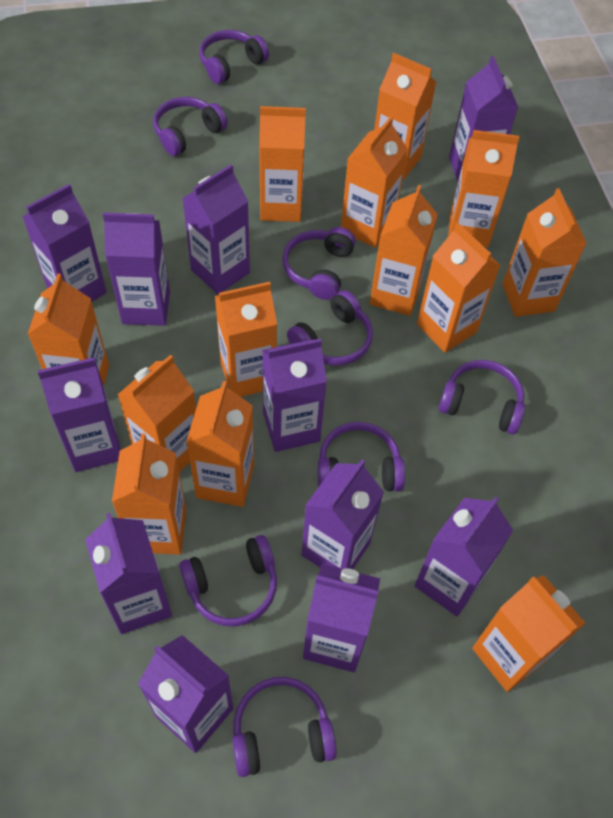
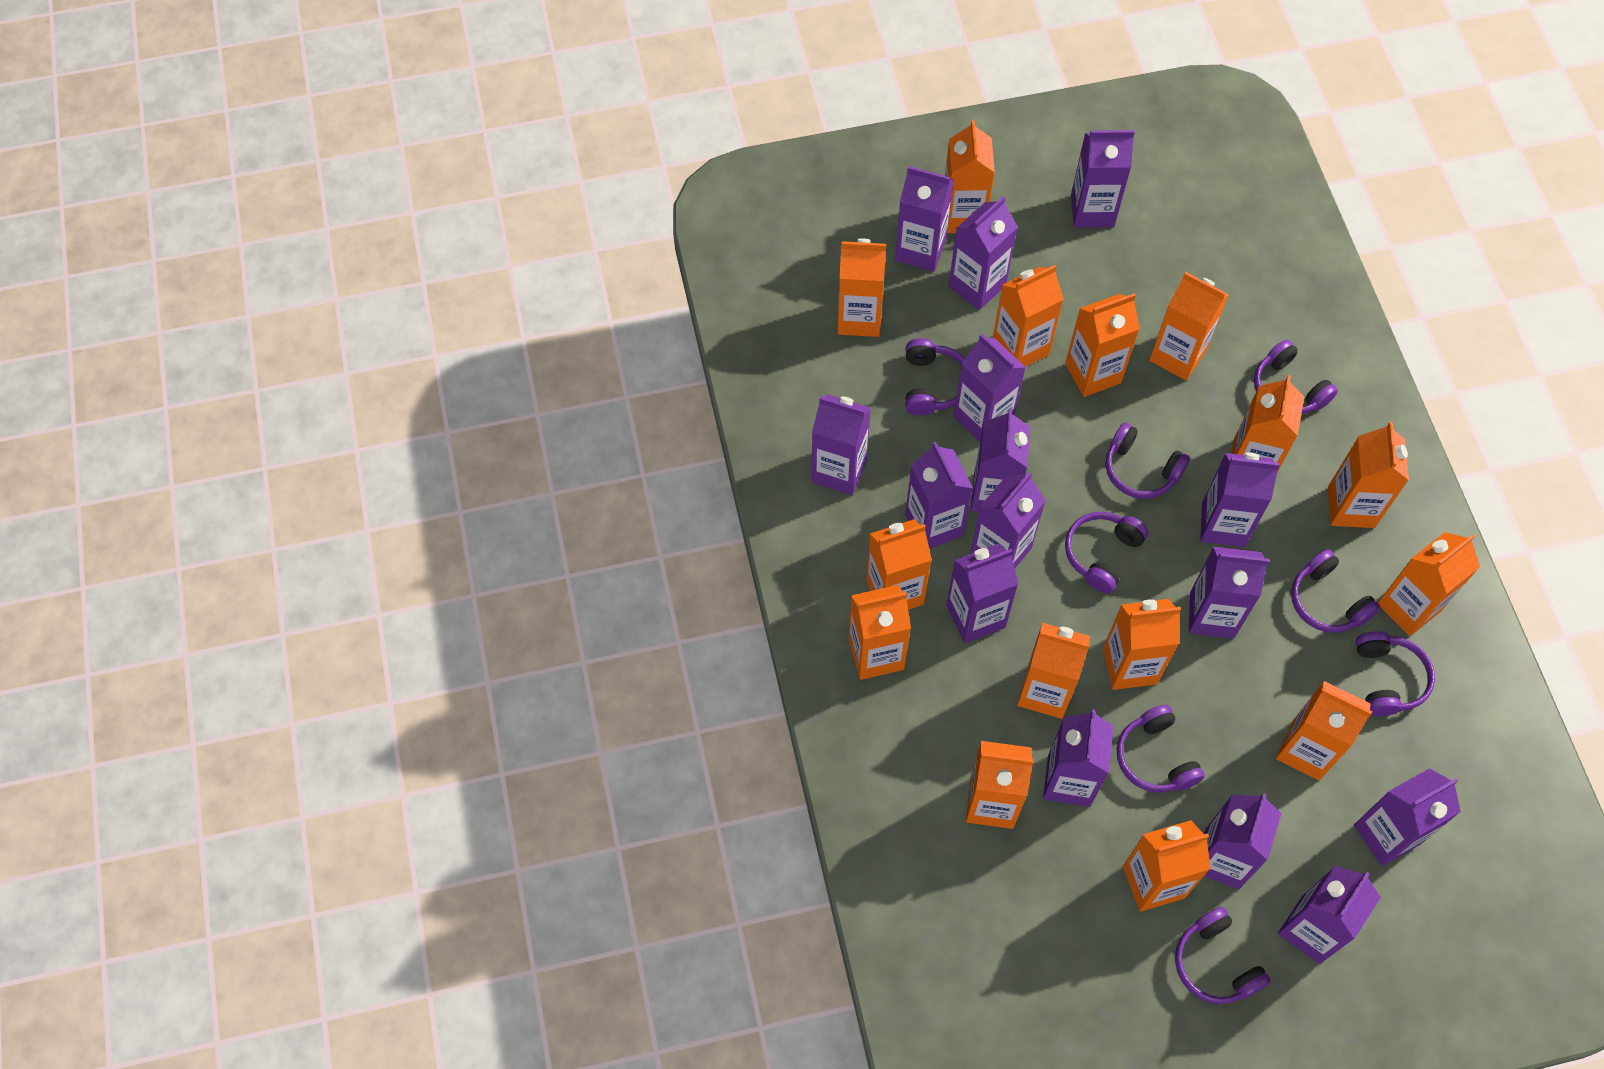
orange carton: [28,274,109,386] [112,433,186,555] [117,355,196,472] [186,381,254,507] [215,282,277,397] [259,106,306,222] [341,116,408,248] [370,185,438,316] [374,53,436,180] [417,222,501,353] [448,130,520,247] [472,575,585,692] [503,188,587,317] = 13 -> [838,239,886,337] [849,585,911,680] [866,519,932,610] [945,120,995,233] [966,741,1034,829] [993,265,1064,367] [1018,623,1090,719] [1065,293,1140,397] [1103,599,1181,690] [1123,820,1211,912] [1149,272,1229,380] [1231,375,1304,472] [1276,681,1372,780] [1328,422,1409,528] [1378,532,1480,636] = 15
purple carton: [22,184,107,302] [37,358,121,472] [85,513,172,634] [103,213,170,326] [138,635,233,753] [182,164,250,294] [262,338,327,452] [302,459,384,569] [303,564,380,672] [415,496,513,616] [449,56,518,182] = 11 -> [812,394,871,495] [895,166,954,272] [905,442,973,549] [946,544,1018,643] [949,196,1018,310] [953,334,1026,442] [970,472,1046,568] [971,409,1030,512] [1043,709,1114,807] [1071,130,1135,228] [1189,547,1269,639] [1201,453,1280,547] [1204,793,1281,889] [1278,866,1381,964] [1354,768,1461,866] = 15

